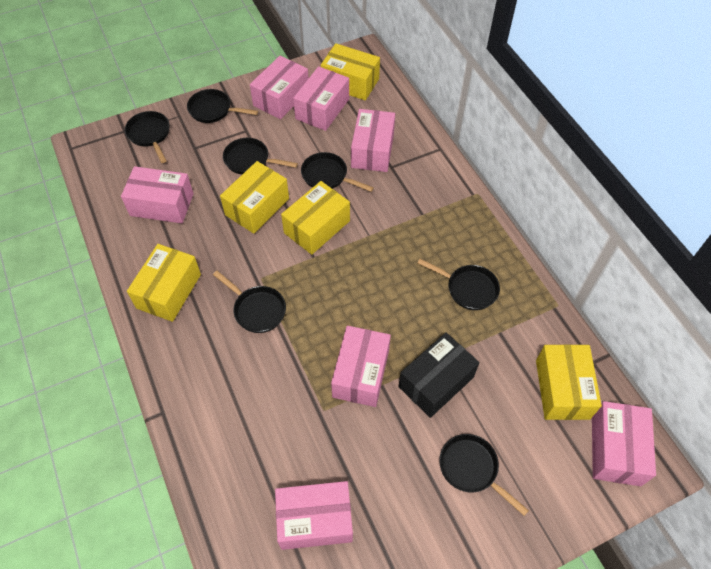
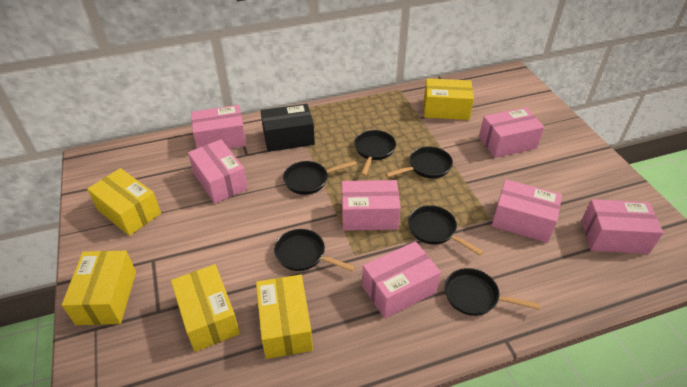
black pan: [125,111,170,163] [187,89,258,123] [213,271,286,333] [223,138,298,174] [301,152,374,192] [417,259,500,310] [439,434,529,516] = 7 -> [274,229,355,272] [283,161,357,195] [354,130,396,176] [385,146,453,178] [408,205,484,256] [445,268,540,316] = 6

